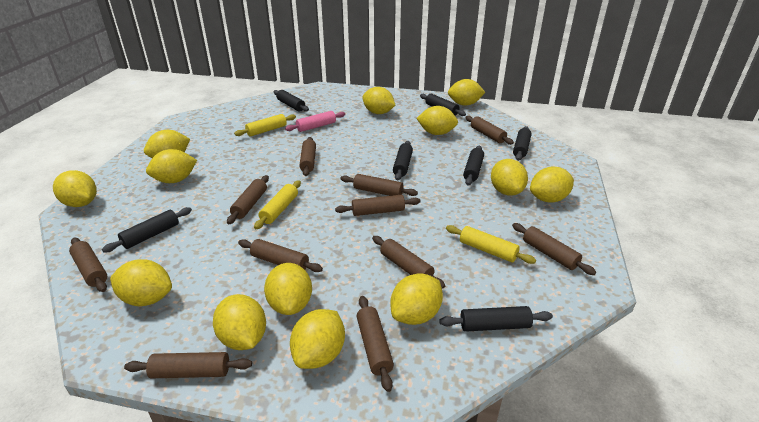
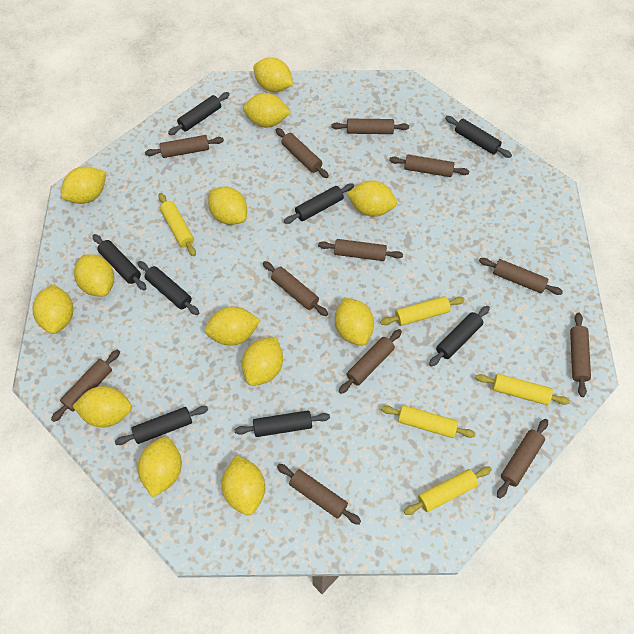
black rolling pin: [102,207,192,252] [274,90,309,112] [393,141,413,181] [420,94,466,116] [439,306,553,332] [463,146,484,185] [513,126,531,161] = 7 -> [93,234,147,290] [115,406,208,445] [138,261,199,315] [168,92,230,135] [235,410,330,437] [284,183,354,224] [429,306,490,367] [445,116,512,158] = 8
brown rolling pin: [69,238,107,292] [124,352,252,378] [227,175,269,224] [238,239,323,272] [299,137,316,176] [335,195,421,216] [340,174,418,196] [357,296,394,392] [372,236,445,289] [465,116,514,145] [512,223,596,275] = 11 -> [51,349,120,422] [145,135,224,158] [263,261,328,316] [276,128,329,178] [277,464,361,525] [318,239,403,261] [331,119,409,134] [339,329,402,394] [389,155,469,177] [479,258,563,295] [497,419,548,499] [570,312,591,397] = 12
pink rolling pin: [285,111,345,132] = 1 -> none = 0
yellow rolling pin: [234,114,296,136] [254,180,301,229] [446,225,536,264] = 3 -> [158,193,196,256] [380,296,465,326] [381,405,476,438] [404,466,492,515] [476,374,570,405] = 5

